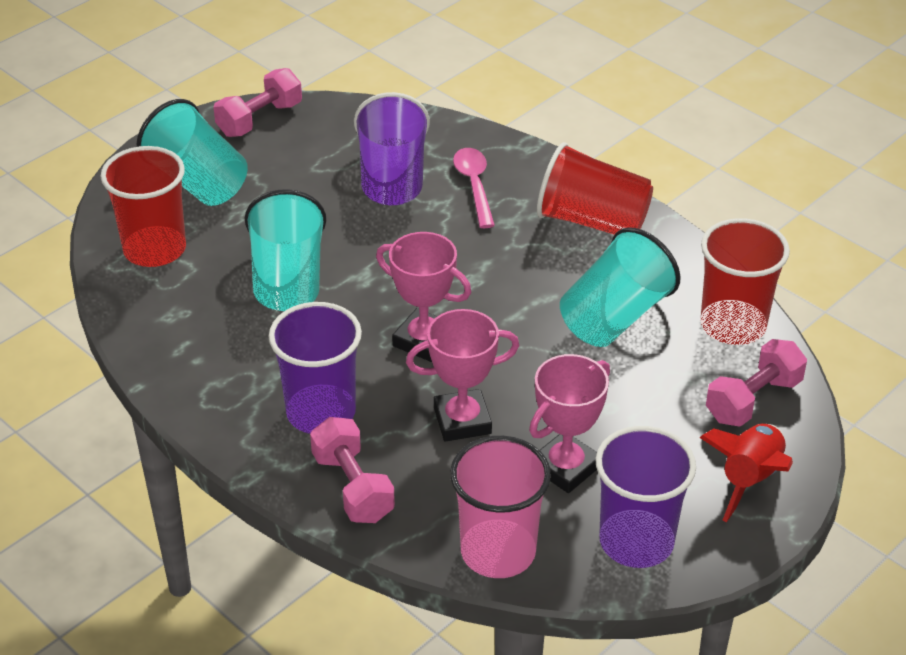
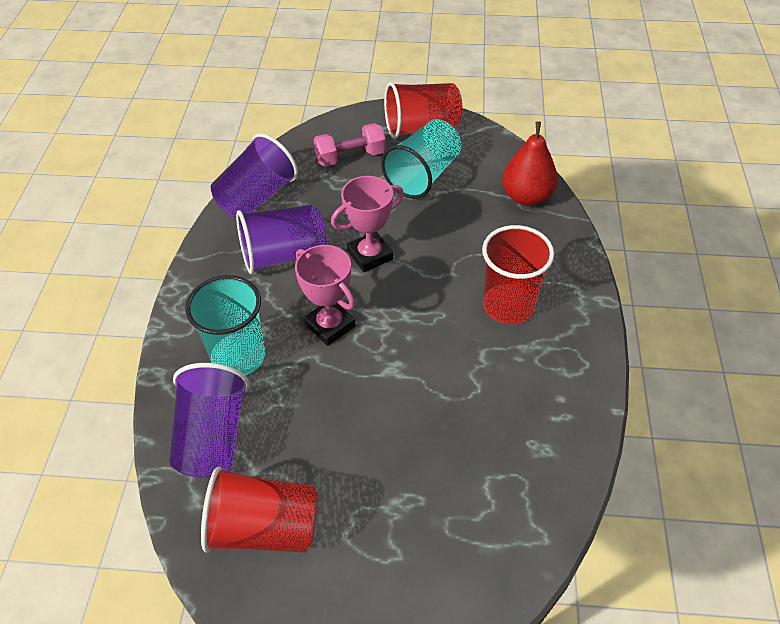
pink cup: [450,436,551,578] = 1 -> none = 0
pink dumbbell: [213,68,302,137] [310,417,395,523] [706,339,807,427] = 3 -> [314,123,386,167] = 1
pink spoon: [453,148,495,228] = 1 -> none = 0
pink trophy: [376,232,471,362] [406,309,519,442] [529,354,610,493] = 3 -> [295,245,356,346] [331,176,404,272] = 2
red pear: none = 0 -> [502,122,558,206] = 1
red rocket: [700,424,793,522] = 1 -> none = 0
turquoise cup: [137,99,248,206] [245,189,326,311] [560,227,681,347] = 3 -> [185,275,265,376] [381,119,461,199] = 2

